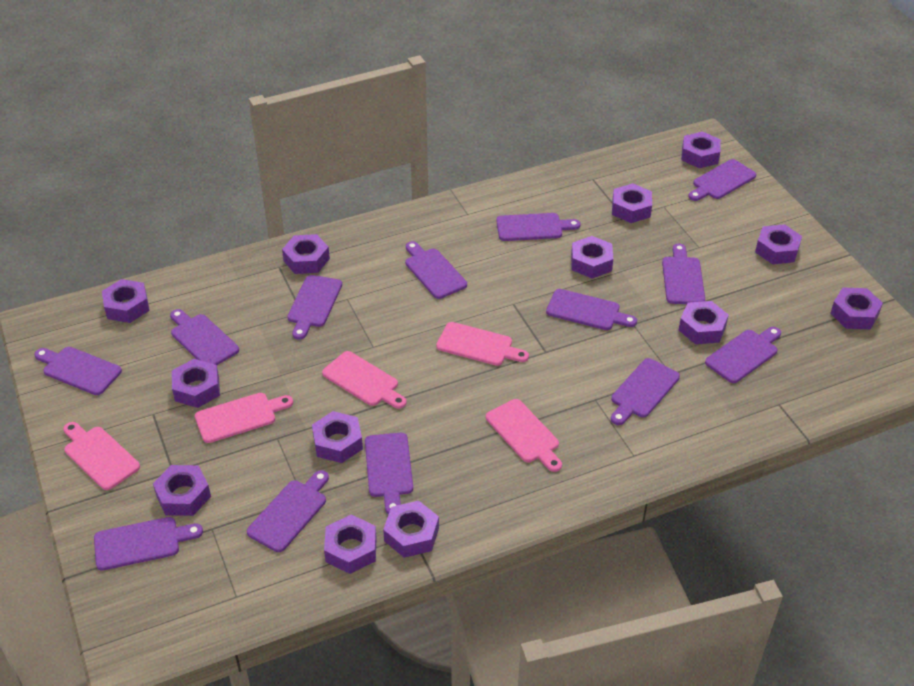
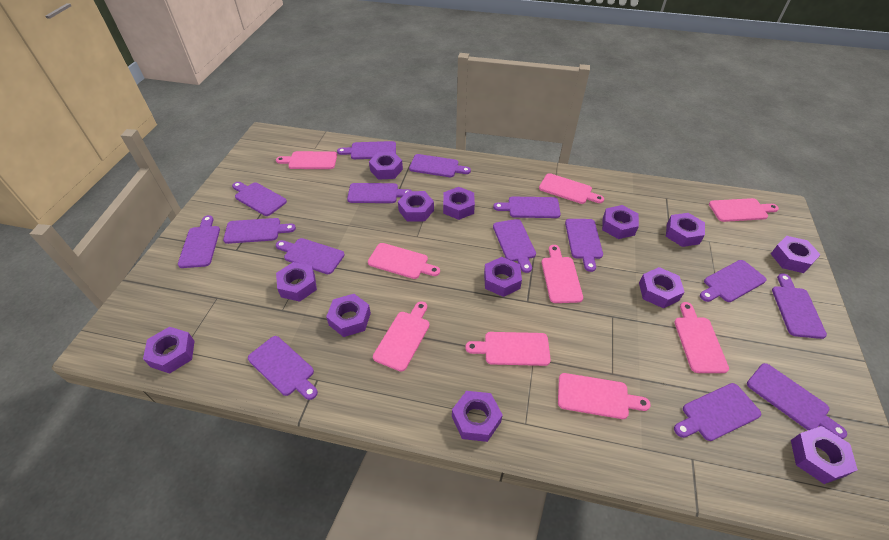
pink cutting board: [63,422,140,490] [195,393,293,443] [322,351,406,409] [436,322,529,366] [486,399,562,472] = 5 -> [276,151,337,169] [368,243,440,279] [373,301,430,372] [465,332,551,366] [539,173,604,204] [542,245,583,303] [558,373,651,419] [674,302,729,373] [709,198,779,222] = 9
purple cutting board: [34,347,122,395] [94,517,203,570] [170,309,239,365] [247,470,329,552] [287,275,342,340] [365,433,413,515] [405,241,467,299] [496,213,581,241] [546,289,637,330] [611,358,680,425] [662,244,705,304] [688,159,756,201] [705,327,781,383] = 13 -> [178,215,220,268] [223,218,296,244] [232,182,287,216] [248,336,318,400] [276,238,345,274] [337,141,396,159] [347,183,412,203] [409,154,471,177] [493,197,561,218] [493,219,536,273] [565,219,603,272] [674,383,761,441] [700,260,767,302] [747,363,847,439] [772,273,827,339] = 15

